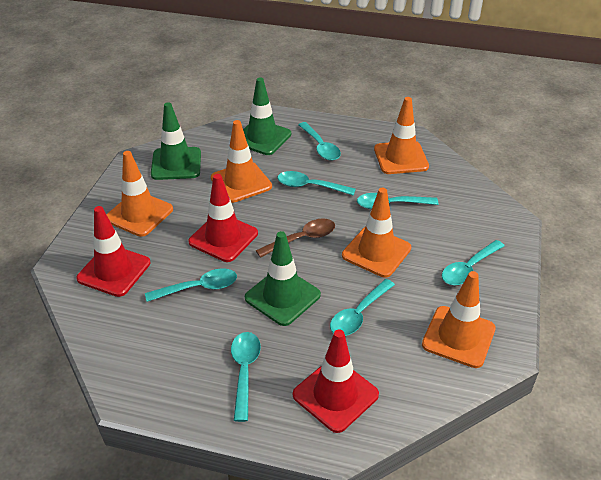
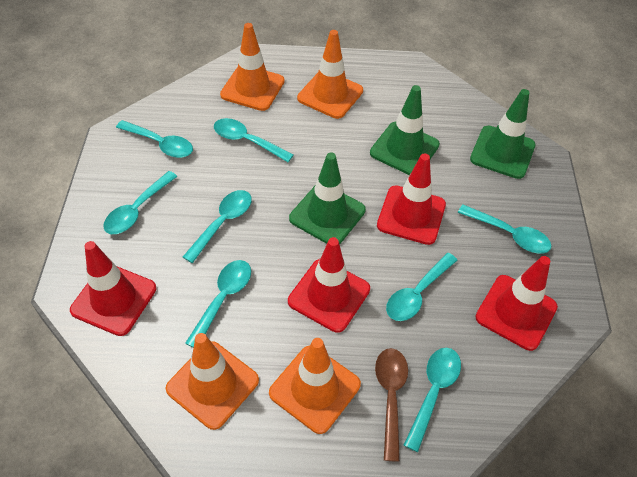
orange traffic cone: [106,151,173,237] [211,120,272,203] [342,188,411,277] [374,97,429,174] [422,271,496,368] = 5 -> [166,333,259,430] [220,23,285,111] [269,338,361,434] [297,30,363,119] = 4
red traffic cone: [76,206,150,297] [188,174,258,262] [293,329,379,433] = 3 -> [70,241,156,336] [288,237,370,333] [377,153,446,245] [475,256,558,351] = 4
turquoise spoon: [145,268,237,302] [231,332,261,422] [277,171,356,196] [298,122,341,161] [330,279,395,336] [357,193,439,209] [442,240,505,285] = 7 -> [103,171,178,234] [116,120,193,158] [183,190,252,263] [185,260,251,348] [214,118,294,162] [386,253,457,321] [404,348,461,452] [458,205,551,254] = 8

